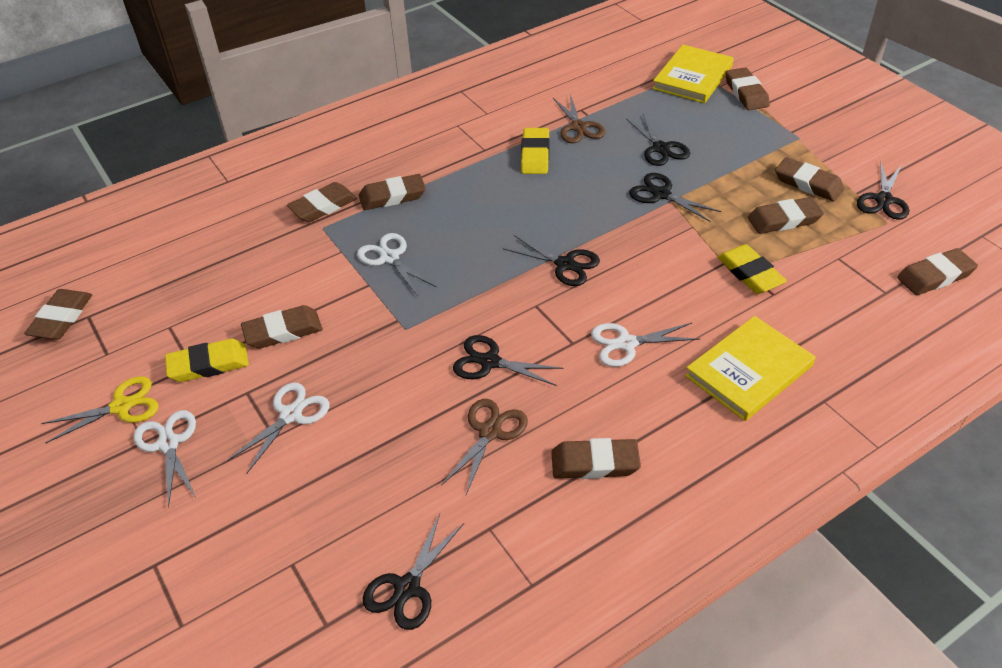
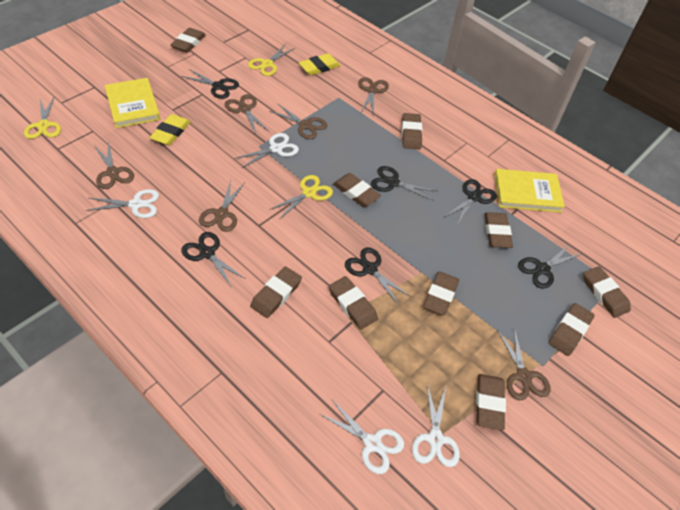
brown eraser: [24,289,92,340] [241,305,323,349] [287,182,357,222] [359,174,426,210] [551,438,641,479] [725,67,770,110] [748,197,824,234] [775,157,845,201] [897,248,978,295] = 9 -> [170,28,206,53] [250,266,302,318] [329,276,378,330] [333,173,381,207] [402,113,422,150] [423,271,459,315] [476,374,506,431] [484,212,513,248] [548,303,595,356] [583,266,631,318] = 10
brown scissors: [441,399,528,495] [553,94,605,143] = 2 -> [94,140,134,189] [199,180,245,232] [225,94,269,135] [269,103,327,139] [358,77,389,115] [497,327,551,400] = 6
yellow eraser: [165,339,249,382] [521,128,550,174] [717,244,787,294] = 3 -> [149,114,191,145] [299,53,341,75] = 2
yellow scissors: [41,376,159,443] = 1 -> [24,96,61,139] [248,45,295,76] [269,175,333,220] = 3

